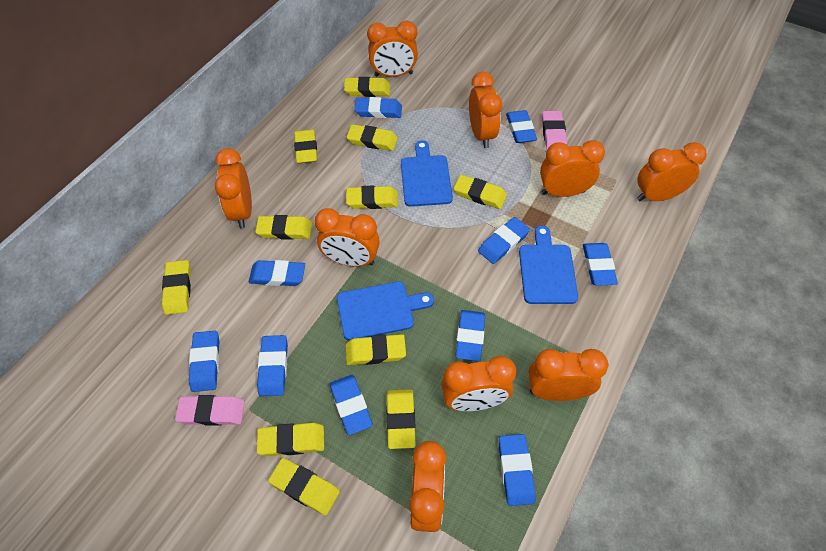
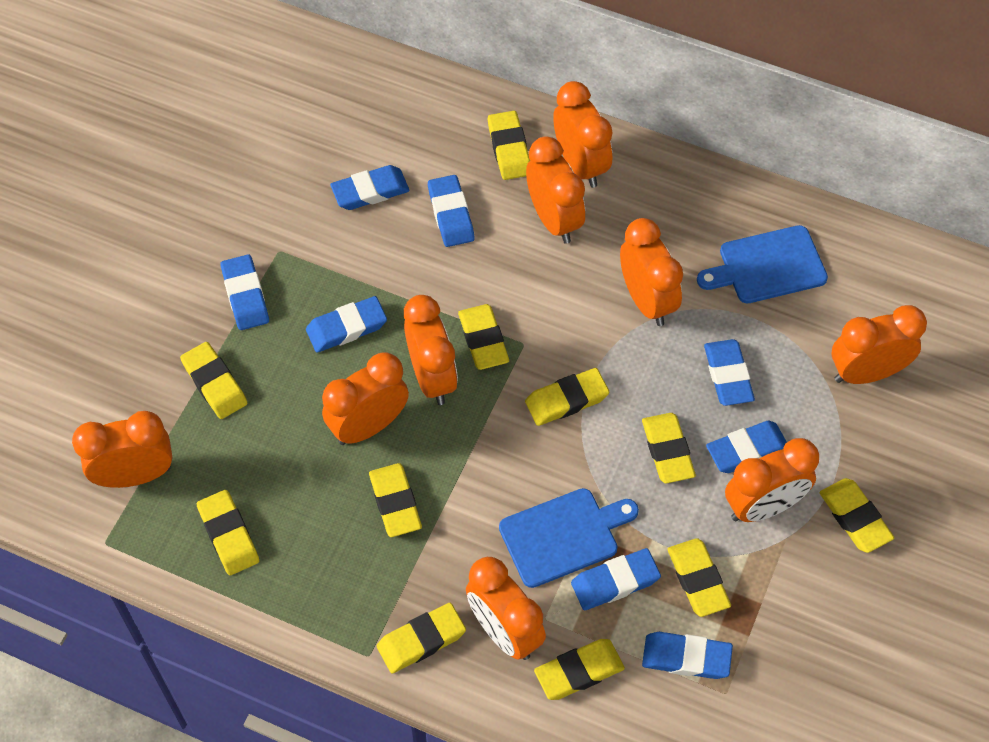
blue cutting board: [337,281,434,341] [401,140,453,207] [519,225,578,304] = 3 -> [499,488,639,588] [697,225,828,303] = 2
blue eraser: [189,331,220,392] [249,260,305,286] [257,335,288,396] [330,375,373,435] [354,97,402,118] [455,310,485,361] [478,217,530,264] [499,434,536,506] [506,110,537,143] [583,243,618,286] = 10 -> [220,255,269,330] [306,296,387,353] [330,165,410,210] [428,175,475,247] [571,548,661,610] [642,632,733,679] [704,339,755,406] [706,421,787,473] = 8
pink eraser: [175,395,245,426] [542,111,567,150] = 2 -> none = 0

